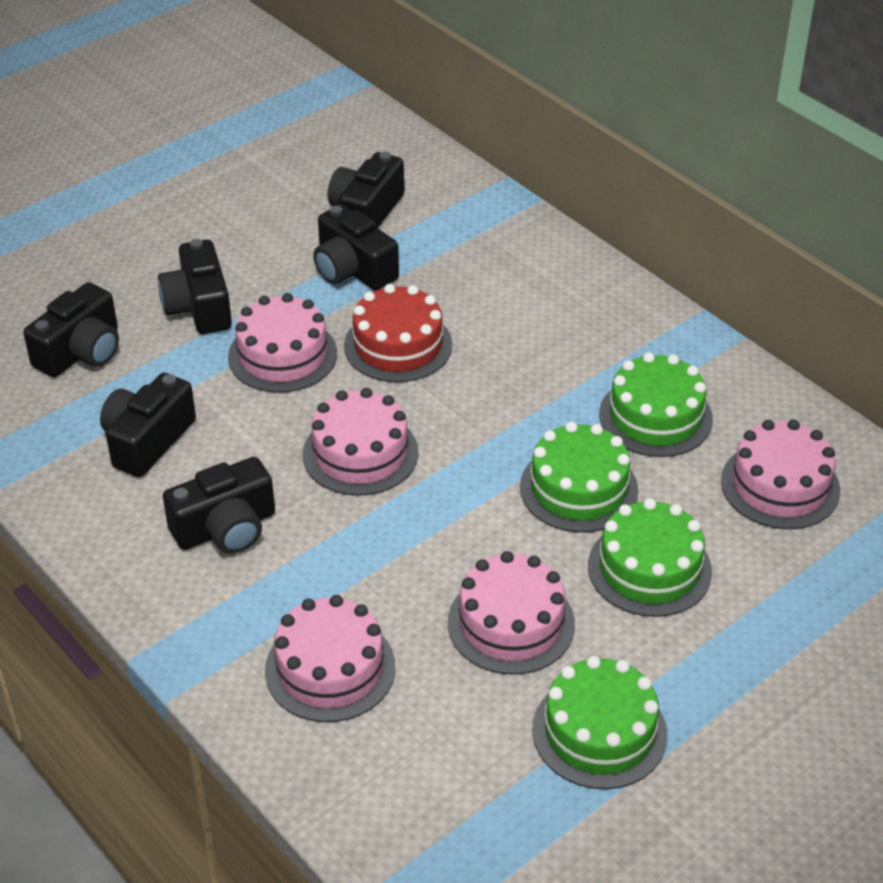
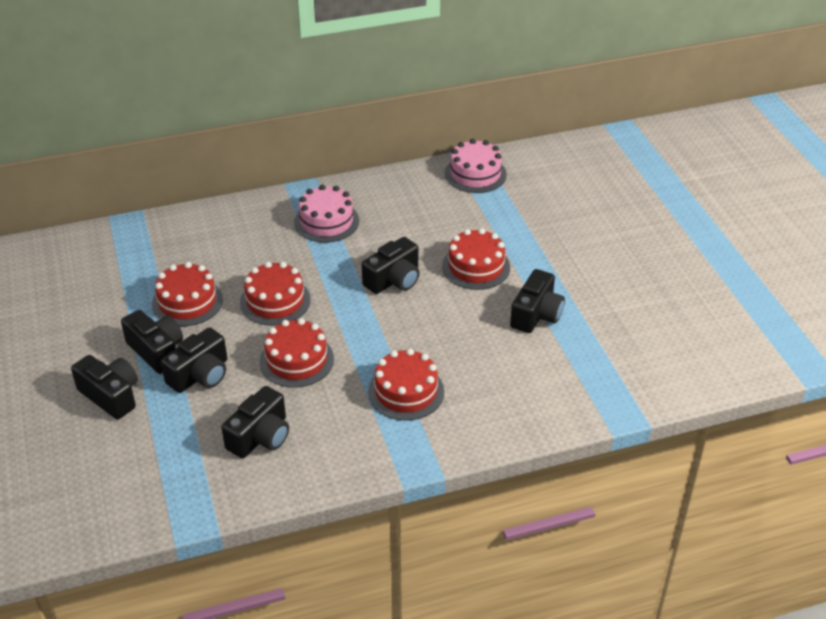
green cake: [520,422,638,533] [532,656,667,789] [588,498,712,617] [599,352,713,457] = 4 -> none = 0
pink cake: [228,293,337,393] [265,595,395,722] [303,388,418,496] [448,551,575,675] [721,420,840,529] = 5 -> [294,185,359,243] [445,139,507,193] = 2
red cake: [344,284,452,382] = 1 -> [152,262,223,326] [240,262,311,326] [260,318,334,387] [368,349,444,421] [442,228,510,290] = 5

